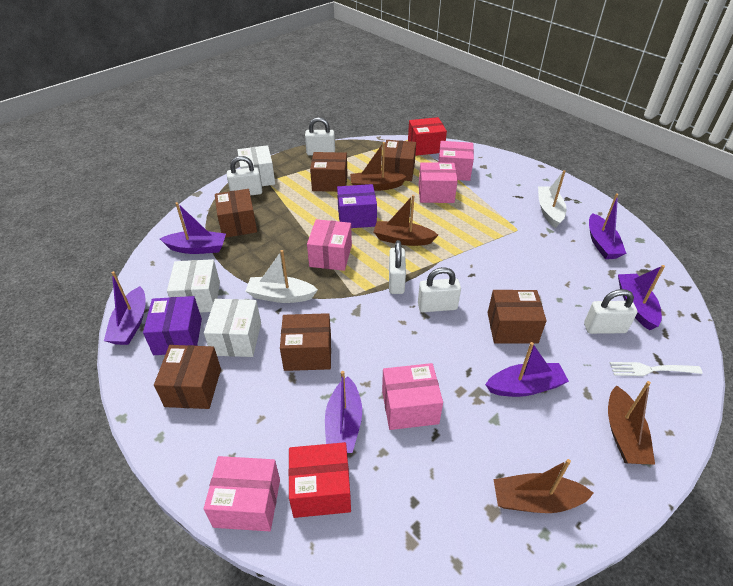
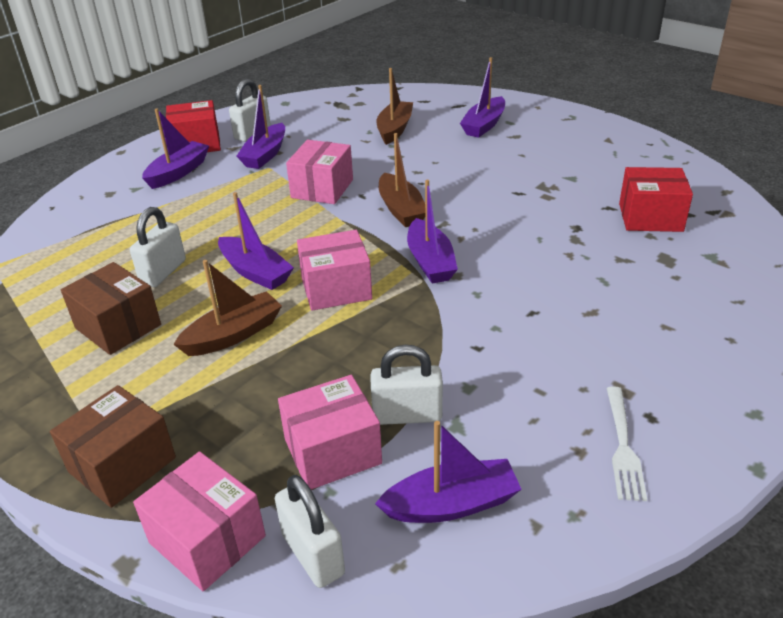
brown boat: [350,142,407,191] [374,195,438,246] [494,459,594,513] [608,381,655,465] = 4 -> [173,260,282,356] [376,68,413,145] [379,133,425,227] = 3
brown box: [154,345,221,409] [215,189,257,238] [280,313,331,371] [310,152,347,192] [384,140,416,181] [488,290,547,343] = 6 -> [50,385,176,508] [61,262,161,355] = 2
pink box: [204,456,280,531] [307,219,352,271] [382,363,443,430] [419,162,458,203] [438,141,474,181] = 5 -> [133,451,266,591] [278,375,382,490] [286,140,353,204] [297,230,372,311] = 4
purple box: [143,296,202,355] [337,184,377,228] = 2 -> none = 0
white boat: [246,250,318,303] [538,170,566,228] = 2 -> none = 0
white box: [167,259,220,313] [204,299,261,357] [237,145,275,186] = 3 -> none = 0
white padlock: [227,156,262,196] [305,117,335,155] [389,240,406,294] [418,267,461,312] [584,289,638,334] = 5 -> [130,207,186,287] [229,79,271,142] [275,475,345,588] [371,344,443,425] = 4

